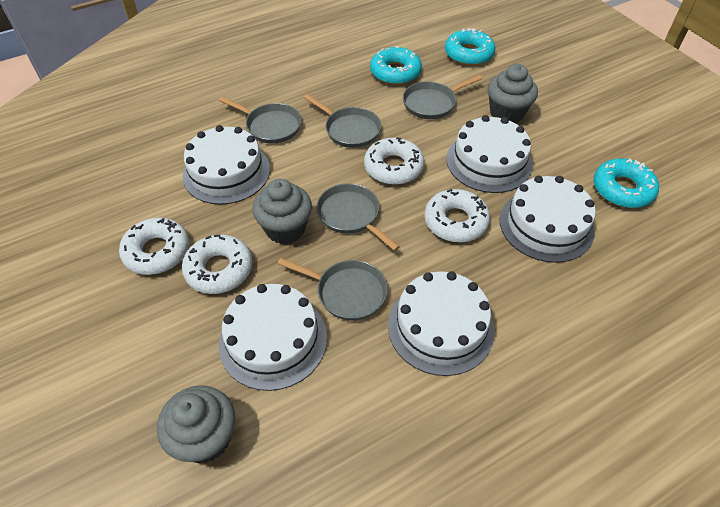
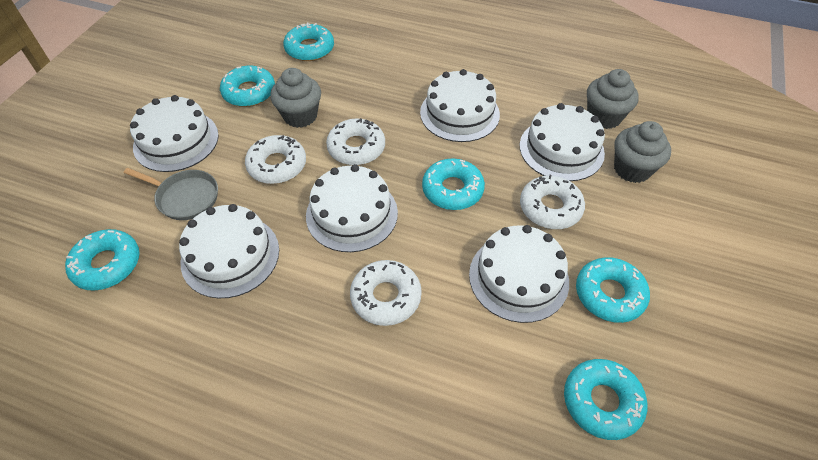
grey pan: [219,97,301,144] [277,258,388,321] [304,94,381,148] [316,183,400,251] [403,75,482,119] = 5 -> [124,168,218,220] = 1
turquoise donut: [370,46,422,85] [445,28,495,65] [593,158,659,208] = 3 -> [65,229,139,291] [220,65,275,107] [283,23,334,61] [422,158,485,210] [564,359,647,440] [576,257,650,323] = 6
white cake: [183,125,270,205] [219,284,327,391] [388,271,495,376] [446,115,532,193] [500,176,596,263] = 5 -> [130,95,219,172] [179,204,279,299] [306,164,398,252] [420,69,500,142] [469,225,569,323] [520,103,605,181] = 6

